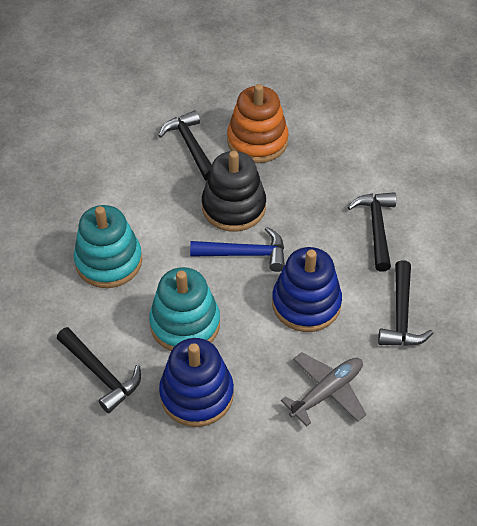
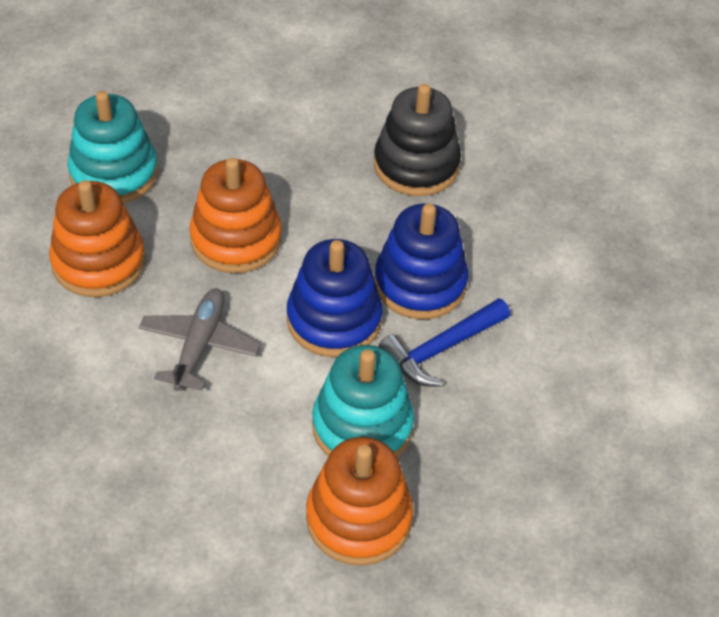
black hammer: [57,327,141,413] [158,110,212,181] [347,192,396,271] [378,260,433,346] = 4 -> none = 0
orange stacking toy: [227,84,288,163] = 1 -> [49,180,145,297] [189,158,282,273] [306,437,413,566] = 3

